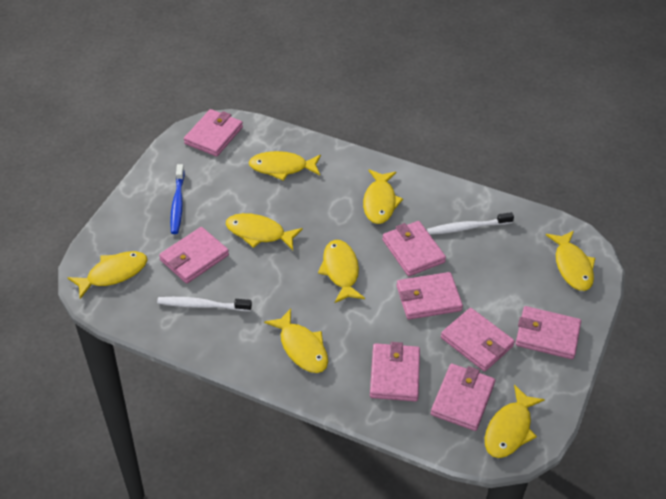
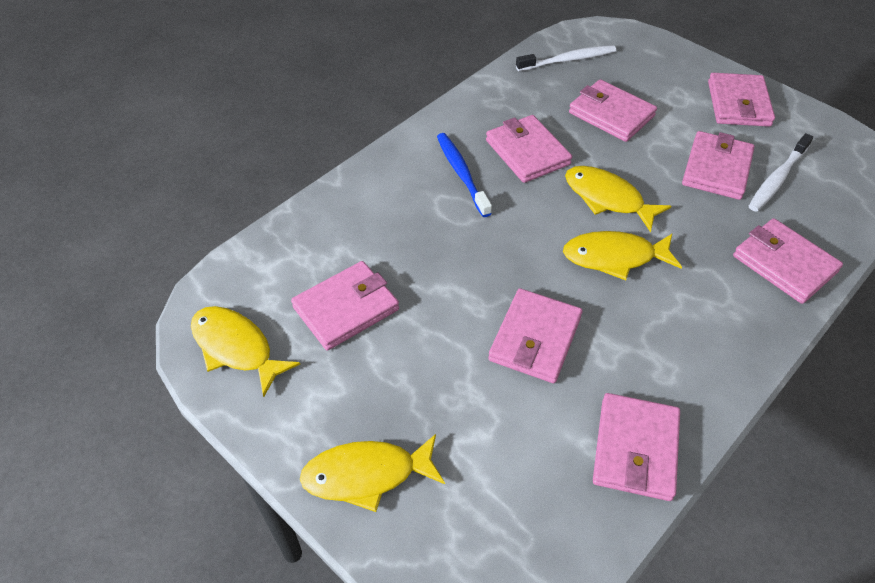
yellow fish: [67,251,147,299] [226,213,303,250] [249,151,321,181] [264,308,328,373] [318,240,365,303] [363,169,403,224] [485,385,545,458] [546,230,595,291] = 8 -> [191,306,300,397] [300,434,445,512] [563,231,682,280] [565,166,671,233] = 4

